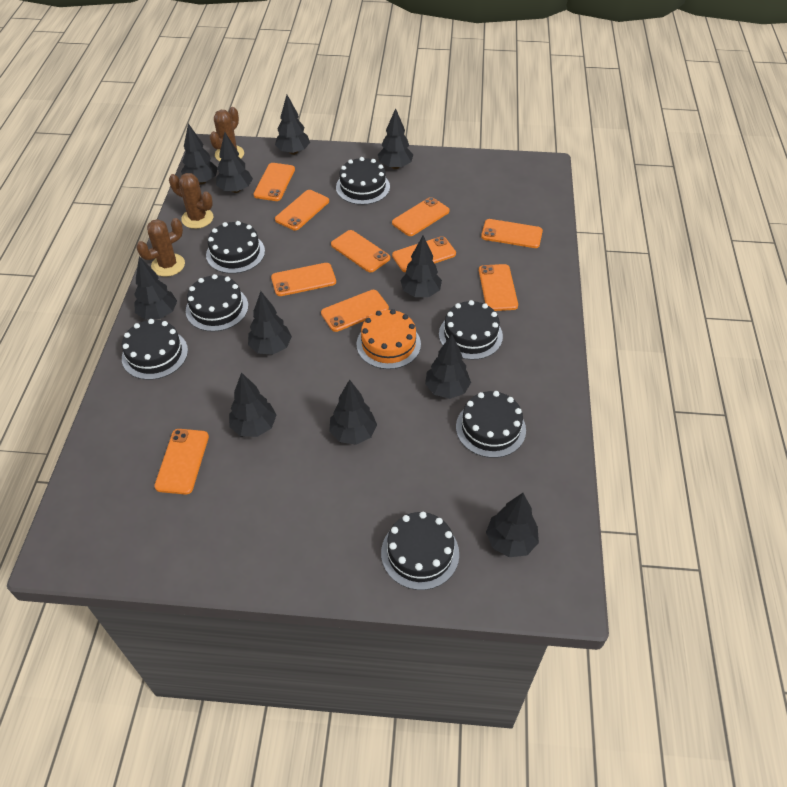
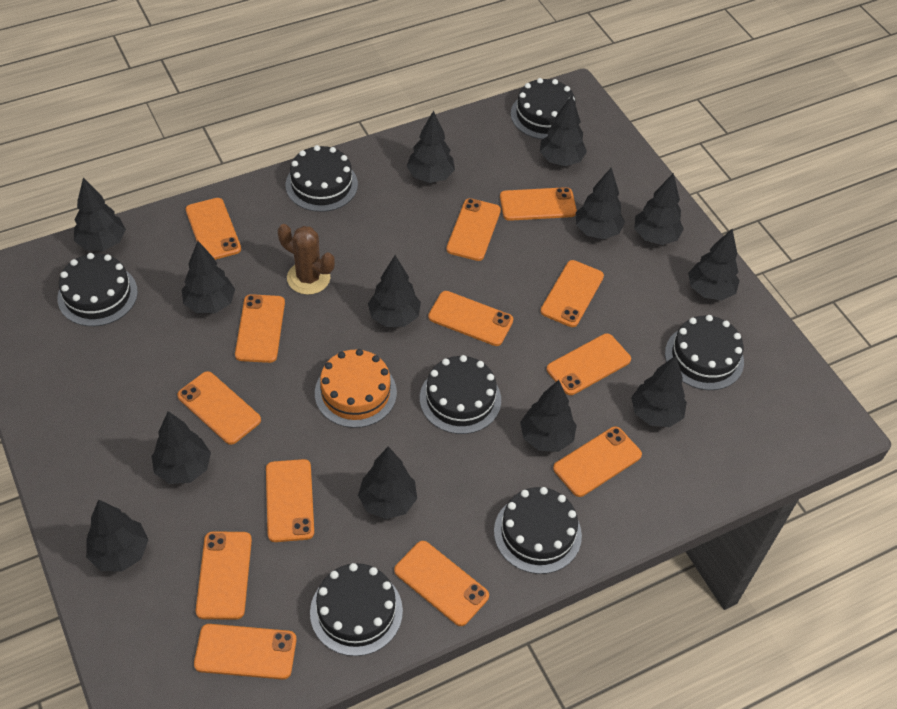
black tree: [134,257,177,320] [181,123,217,185] [216,132,253,193] [229,372,276,437] [248,291,292,355] [275,95,310,155] [329,379,377,445] [378,108,413,169] [400,235,442,297] [425,334,471,399] [486,493,539,557] = 11 -> [74,178,126,251] [86,499,148,571] [152,411,211,484] [182,241,235,313] [358,446,417,519] [368,255,421,327] [407,110,455,183] [520,380,577,452] [540,95,587,166] [576,168,625,239] [631,356,687,427] [634,173,684,245] [688,229,740,300] = 13
brown cactus: [136,218,185,277] [169,173,213,229] [209,107,244,161] = 3 -> [278,224,335,295] = 1
orange phone: [154,429,209,495] [254,163,295,201] [271,263,336,296] [275,190,329,230] [321,290,389,332] [331,230,390,272] [392,197,450,236] [392,236,456,272] [479,264,518,311] [481,219,543,248] = 10 -> [177,371,261,445] [186,198,241,260] [194,624,297,680] [196,531,252,620] [235,294,285,363] [266,459,314,542] [394,541,489,626] [428,291,513,346] [446,198,501,261] [500,187,577,221] [540,260,604,327] [547,333,631,395] [553,427,642,497] = 13

